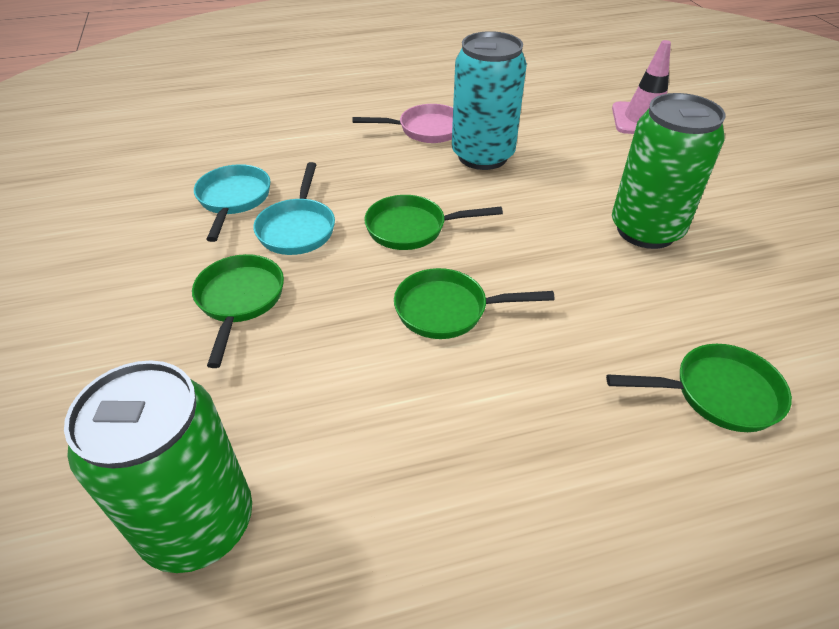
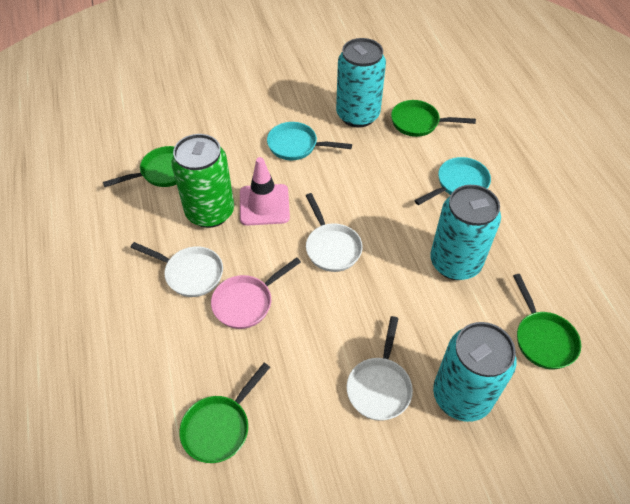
green can: [64,360,252,573] [612,93,726,249] = 2 -> [171,134,234,228] = 1
turquoise can: [452,31,527,170] = 1 -> [336,38,386,128] [430,185,501,280] [433,322,516,422] = 3
white pan: none = 0 -> [130,242,223,297] [306,193,363,272] [347,316,413,421] = 3

